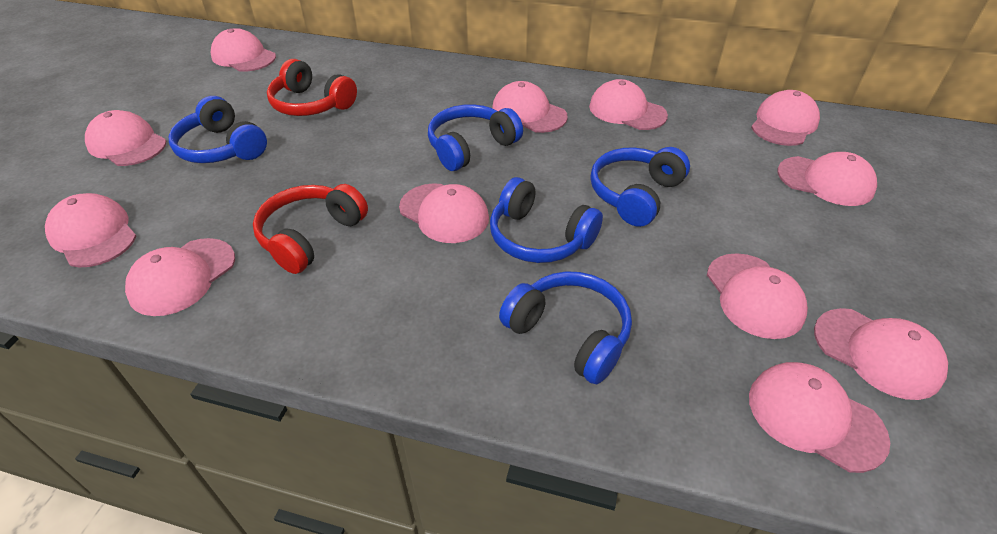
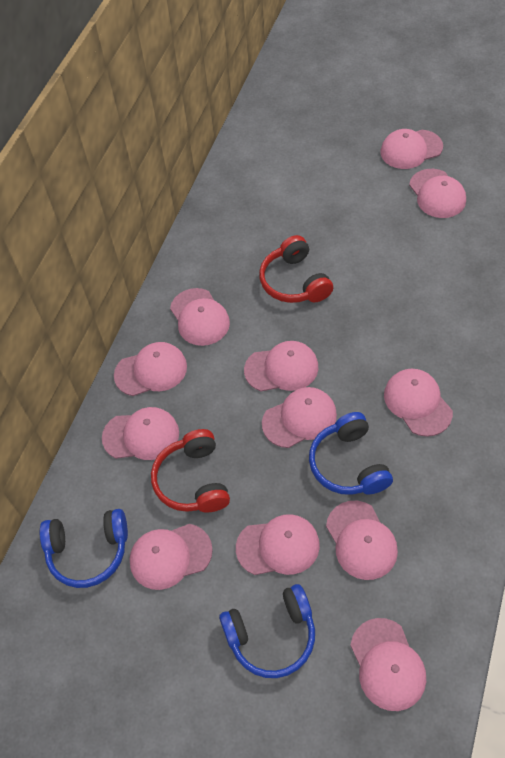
blue headphones: [169,96,267,163] [428,104,523,171] [490,177,603,263] [499,271,632,384] [590,147,690,227] = 5 -> [40,509,128,588] [219,584,315,678] [309,412,393,495] = 3

